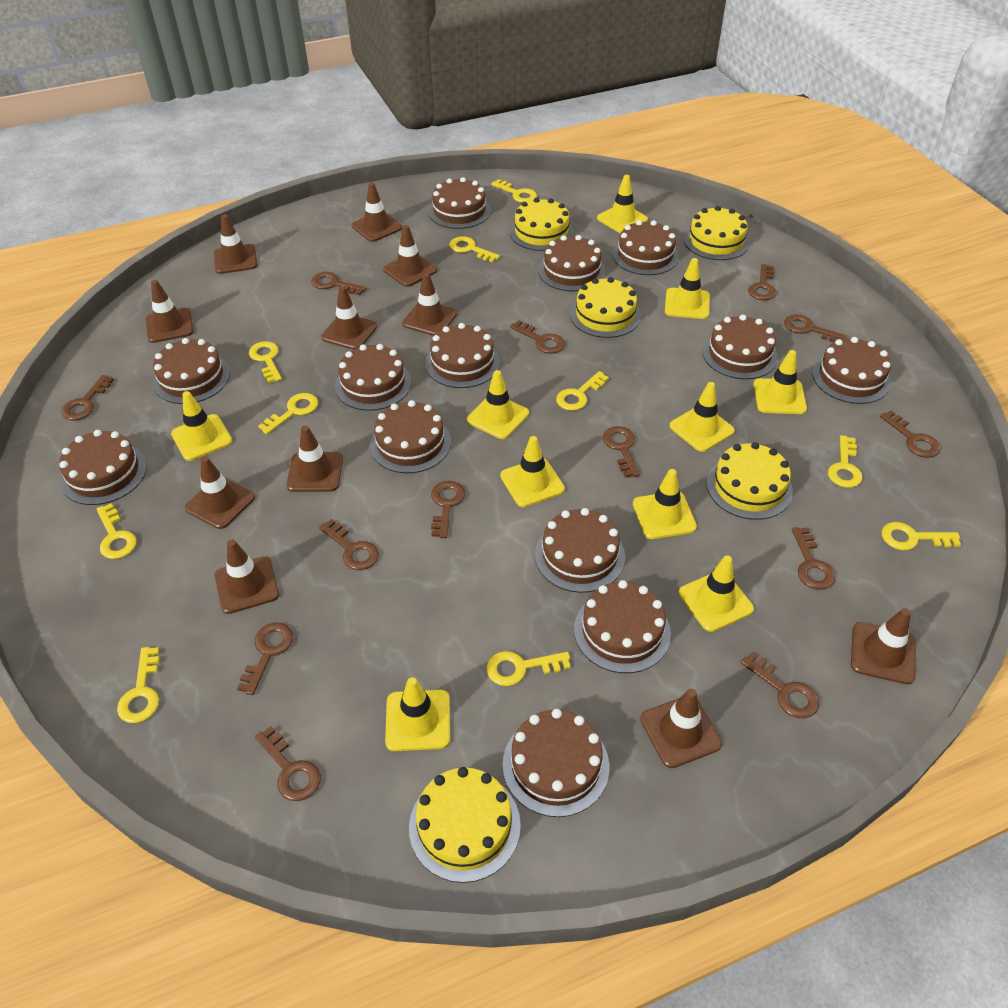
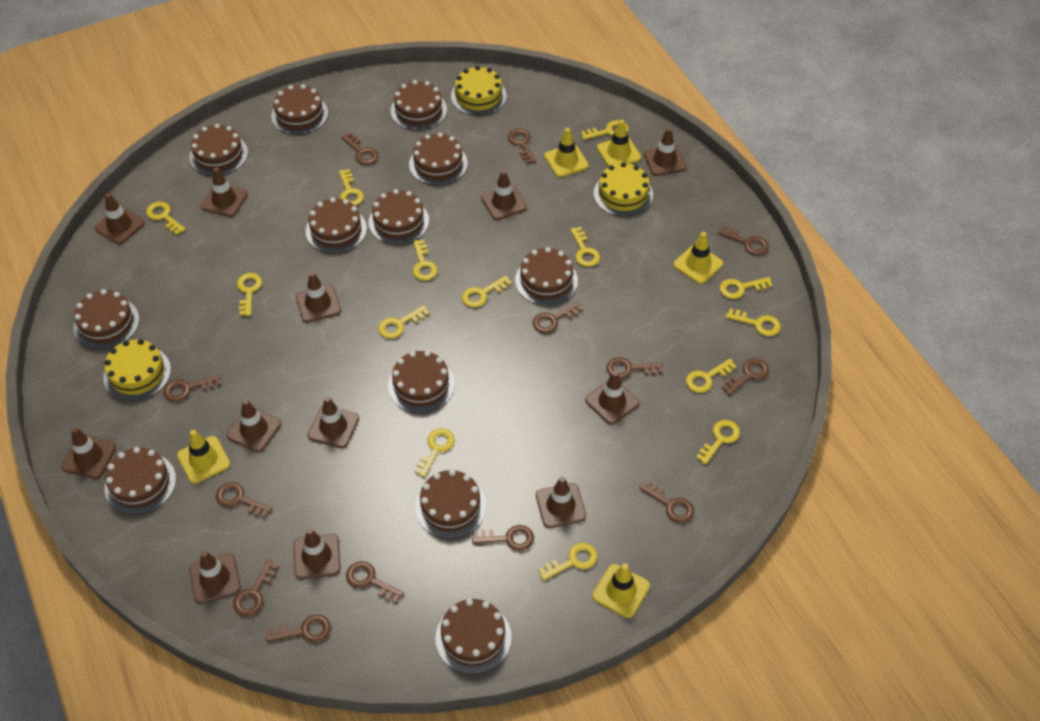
brown cake: [59,430,147,505] [153,338,230,404] [335,344,411,411] [370,400,451,473] [425,323,500,388] [428,177,491,229] [503,709,609,817] [535,508,625,593] [538,235,606,291] [574,580,671,673] [612,220,679,275] [702,315,778,379] [812,337,891,404] = 13 -> [74,289,139,349] [105,447,176,515] [189,124,248,176] [271,84,328,135] [306,198,367,253] [369,189,429,245] [388,351,455,413] [391,80,447,130] [409,133,468,185] [415,470,486,539] [435,599,512,674] [515,247,578,305] = 12
brown traffic cone: [145,280,194,343] [185,457,255,529] [214,215,257,274] [215,540,279,614] [286,426,343,492] [321,286,377,350] [352,183,402,242] [383,225,437,287] [402,273,457,336] [640,689,722,768] [851,608,916,684] = 11 -> [61,427,116,479] [95,193,145,244] [189,551,241,604] [201,167,248,217] [227,399,281,453] [294,528,341,579] [296,272,341,323] [308,397,359,448] [481,170,527,220] [536,476,586,528] [585,371,639,425] [644,128,686,176] = 12
yellow cake: [409,767,521,883] [510,198,574,251] [570,277,641,338] [684,206,750,260] [706,442,793,520] = 5 -> [103,339,171,401] [451,66,507,116] [594,162,653,217] = 3
yellow key: [97,503,136,559] [117,647,160,723] [249,341,282,383] [258,393,318,434] [449,236,500,263] [487,651,571,686] [491,179,537,203] [556,371,609,411] [828,435,862,488] [882,522,961,550] = 10 -> [146,202,186,235] [237,273,262,316] [339,169,364,206] [378,305,429,339] [413,240,438,281] [414,428,455,477] [462,276,511,307] [538,543,597,581] [570,227,600,267] [581,120,629,140] [686,359,737,393] [696,420,740,465] [720,277,773,299] [726,309,781,336] = 14
yellow traffic cone: [171,391,232,461] [385,677,450,751] [467,370,529,439] [500,436,565,507] [597,175,648,234] [633,469,697,539] [665,258,710,319] [670,382,735,452] [679,556,754,632] [753,350,807,414] = 10 -> [177,430,230,484] [544,128,589,177] [592,563,650,618] [597,120,641,167] [674,232,723,284] = 5

